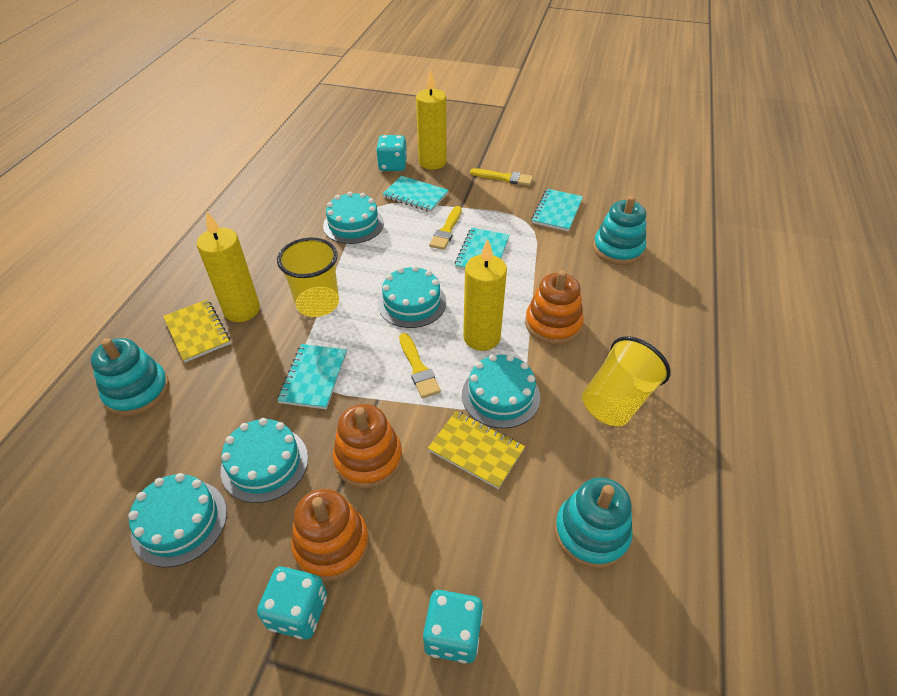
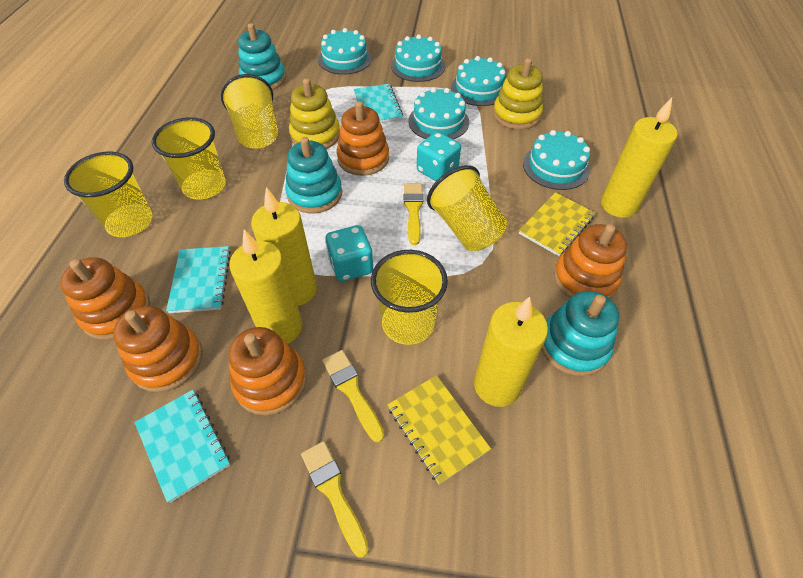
orange stacking toy: [291,489,369,581] [333,404,402,489] [525,270,584,345] = 3 -> [60,257,150,340] [113,306,203,392] [228,327,307,415] [336,101,389,176] [554,224,627,298] = 5
turquoise dice: [257,567,327,639] [376,135,407,171] [423,590,483,663] = 3 -> [325,225,373,281] [417,132,461,181] = 2
turquoise notebook: [277,344,347,409] [383,176,449,212] [455,228,509,270] [531,189,583,232] = 4 -> [134,390,230,503] [166,246,231,313] [354,84,404,123] = 3
yellow candle: [197,212,260,322] [416,69,446,170] [463,239,507,351] = 3 -> [229,230,302,344] [251,187,317,306] [474,297,548,407] [601,98,678,218] = 4
yellow cup: [277,237,339,317] [582,336,671,427] = 2 -> [64,152,153,237] [152,117,226,199] [221,74,278,149] [371,250,448,345] [427,165,507,251] = 5
yellow stacking toy: none = 0 -> [289,78,340,149] [493,58,543,130] = 2

